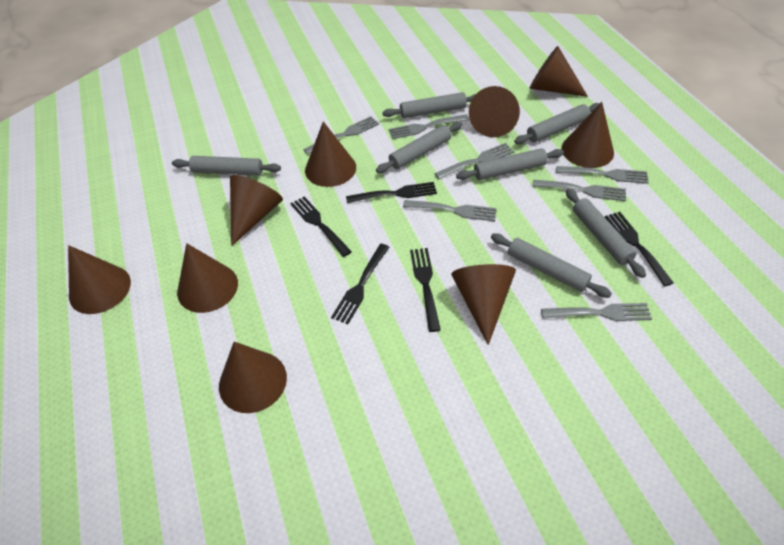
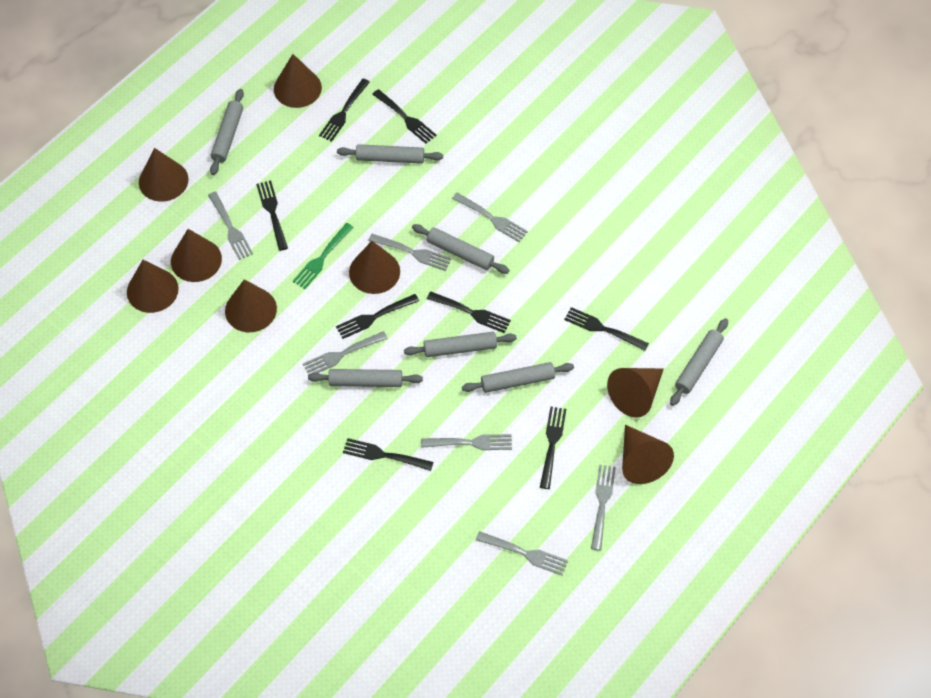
black fork: [290,197,352,257] [331,244,390,324] [346,182,437,203] [410,248,441,332] [605,212,674,287] = 5 -> [256,180,288,251] [319,79,370,142] [336,294,419,339] [343,438,434,471] [372,89,437,144] [427,291,511,333] [540,407,566,489] [564,307,649,351] = 8
brown cone: [68,245,131,314] [177,243,238,313] [219,342,287,413] [230,175,283,246] [305,121,356,187] [451,264,516,345] [469,86,520,137] [529,46,588,97] [561,102,614,168] = 9 -> [127,260,178,313] [139,148,189,202] [171,229,222,282] [225,279,277,332] [274,54,322,108] [349,241,400,294] [607,368,664,418] [622,425,674,484] = 8
green fork: none = 0 -> [293,223,354,289] = 1

